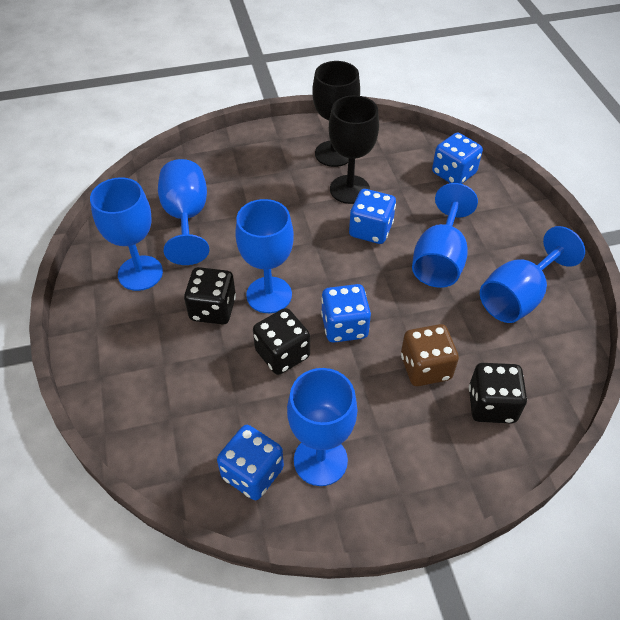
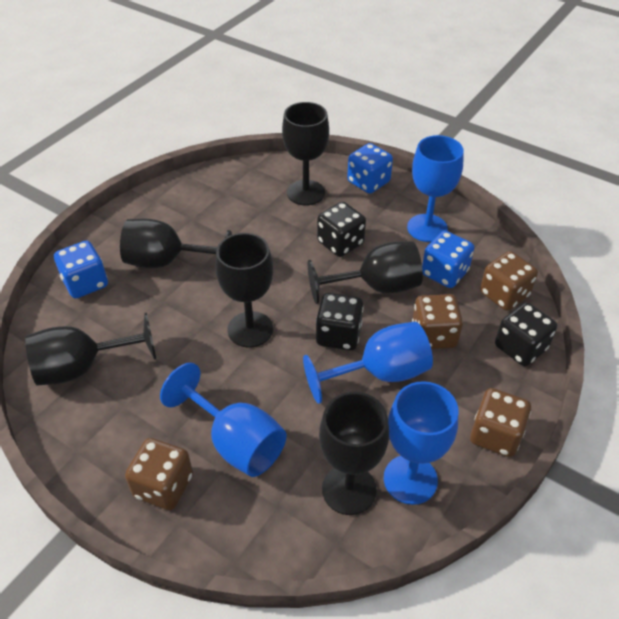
black goblet: [312,61,360,167] [329,95,379,204] = 2 -> [25,312,156,385] [120,219,232,268] [215,233,273,348] [282,102,329,205] [308,241,423,304] [319,392,389,515] = 6
blue dice: [217,425,284,500] [321,284,371,343] [349,189,396,244] [432,132,483,184] = 4 -> [54,241,108,298] [347,143,393,194] [422,231,474,288] = 3
blue goblet: [90,177,163,291] [158,159,209,265] [235,199,294,313] [287,368,357,486] [412,183,478,288] [480,226,585,323] = 6 -> [160,363,287,477] [303,321,433,404] [384,381,458,505] [407,135,464,242] = 4
brown dice: [401,324,459,386] = 1 -> [125,438,193,510] [412,294,463,349] [470,388,531,457] [480,251,538,311] = 4

